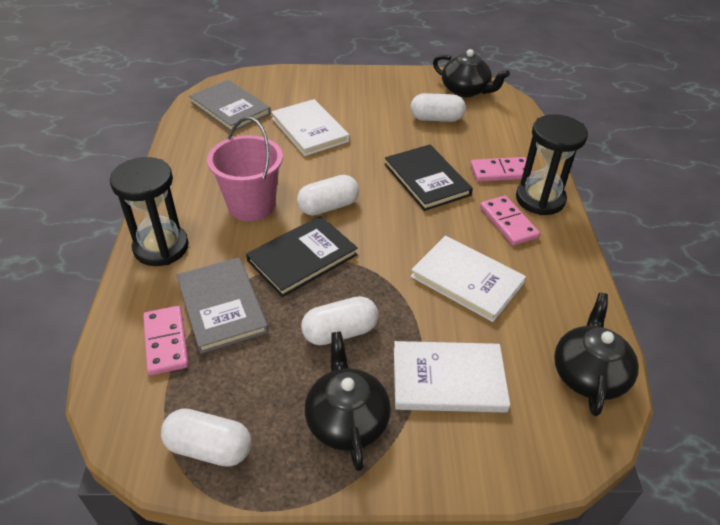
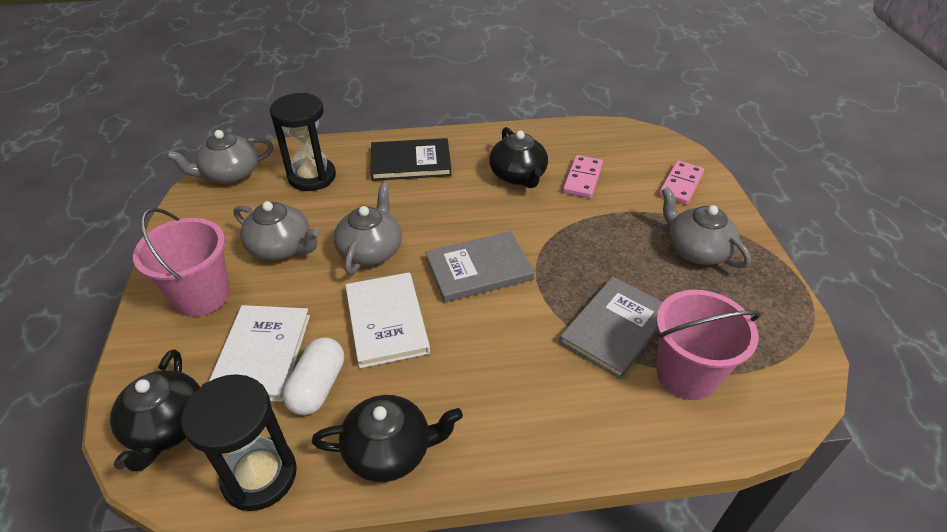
black book: [246,216,358,297] [384,144,473,211] = 2 -> [370,138,452,181] = 1
grey teapot: none = 0 -> [166,130,273,184] [234,201,320,261] [334,182,402,275] [661,187,751,268] = 4
pink bucket: [207,117,283,221] = 1 -> [133,208,230,317] [656,290,761,400] = 2
pink domino: [143,306,189,375] [470,157,533,182] [480,195,540,246] = 3 -> [563,155,603,198] [659,160,704,205] = 2
white book: [271,99,350,156] [394,341,510,413] [411,236,526,322] = 3 -> [209,305,310,402] [345,272,430,368] = 2
white capsule: [161,408,251,467] [297,175,359,216] [301,296,378,345] [410,93,466,122] = 4 -> [283,337,344,415] = 1

